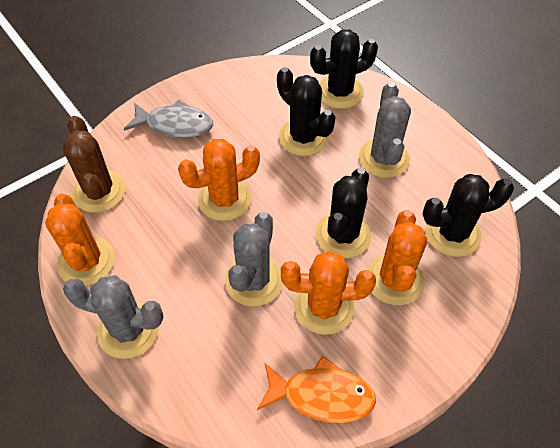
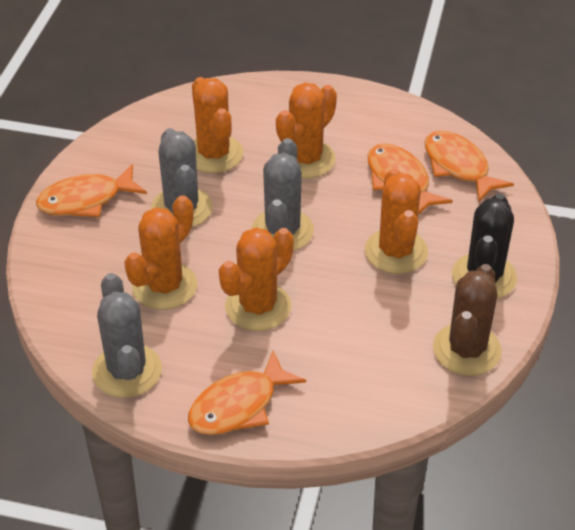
black cactus: [277,67,336,156] [310,29,378,109] [316,168,371,258] [422,174,514,257] = 4 -> [452,193,517,299] = 1
grey fish: [124,100,213,138] = 1 -> none = 0
orange cactus: [45,194,115,286] [178,139,260,221] [281,251,376,335] [367,210,428,305] = 4 -> [124,195,197,310] [192,77,243,173] [219,227,294,331] [276,82,337,178] [365,169,428,274] = 5
orange fish: [257,356,376,423] = 1 -> [36,164,147,217] [188,351,306,435] [368,143,453,215] [424,131,514,202] = 4

